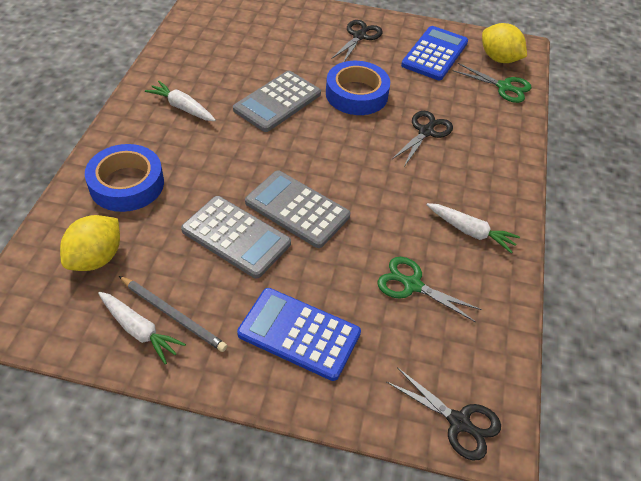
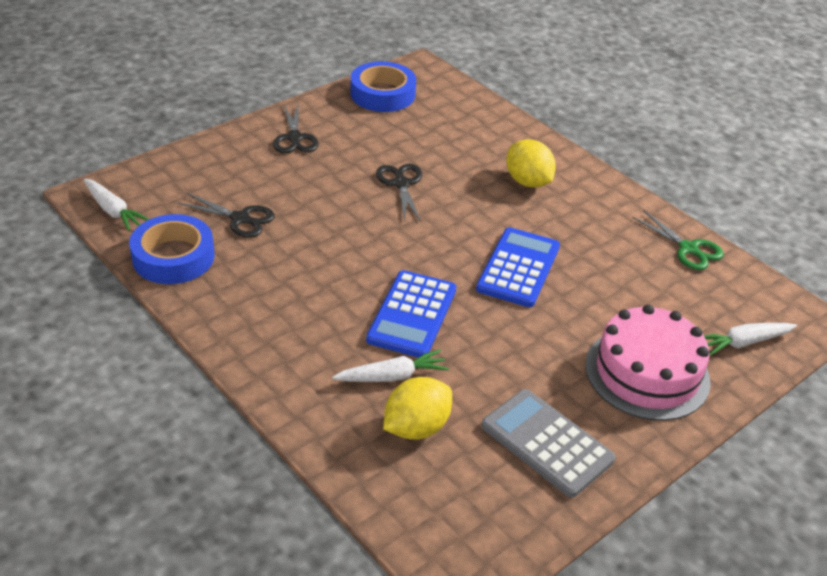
green scissors: [377,257,482,322] [453,63,531,103] = 2 -> [632,210,724,270] = 1
grey calculator: [181,196,291,279] [233,71,321,132] [245,170,350,248] = 3 -> [482,389,615,498] = 1
grey pencil: [119,276,227,352] = 1 -> none = 0
pink cake: none = 0 -> [585,304,710,421] = 1

